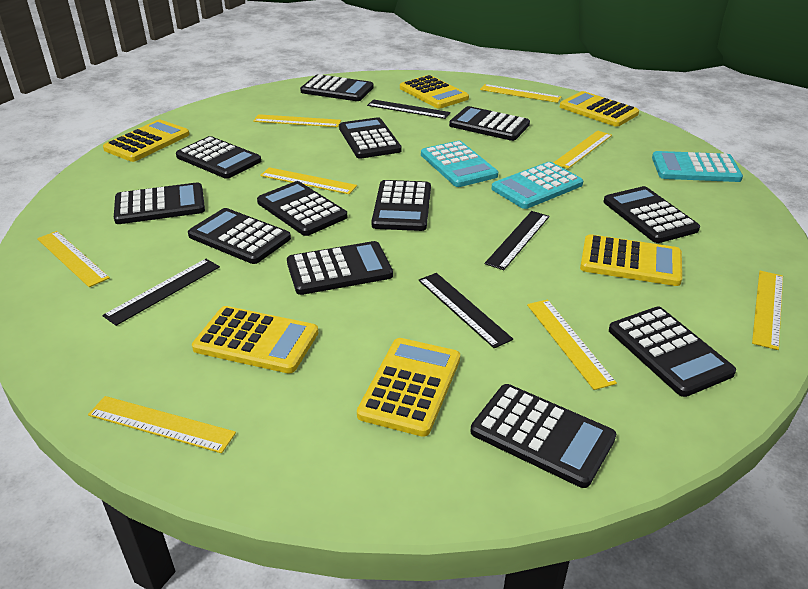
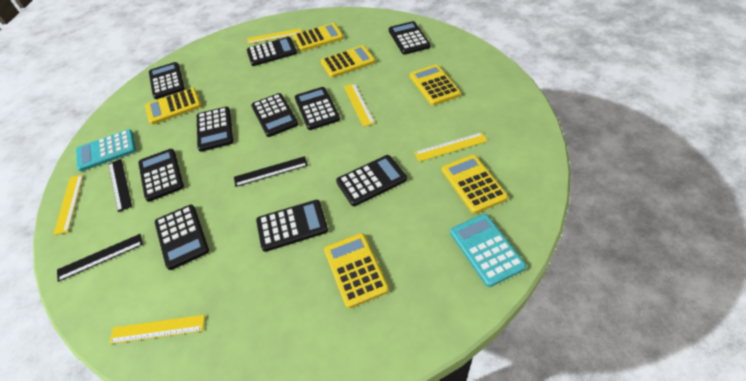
black calculator: [114,182,205,224] [176,136,261,179] [188,208,291,264] [257,181,347,236] [287,241,393,295] [300,74,374,101] [339,117,402,159] [372,180,431,231] [449,106,530,141] [470,384,616,488] [603,186,700,243] [609,307,736,397] = 12 -> [138,149,184,202] [149,62,185,99] [155,204,209,270] [197,107,233,152] [247,37,297,66] [251,93,298,137] [256,200,328,252] [295,87,340,130] [336,155,407,206] [389,21,430,55] = 10
black ruler: [102,259,220,326] [367,99,451,119] [419,273,513,349] [485,211,550,270] = 4 -> [57,234,143,282] [108,159,132,212] [234,156,308,187] = 3
turquoise calculator: [421,141,498,187] [492,162,583,209] [652,151,743,182] = 3 -> [76,129,136,171] [450,214,526,287] = 2
yellow ruler: [37,231,110,287] [88,396,236,453] [253,114,341,127] [260,167,357,194] [480,84,561,103] [527,299,617,390] [553,131,612,169] [752,271,783,350] = 8 -> [53,175,83,235] [109,315,205,344] [247,28,302,44] [344,83,375,127] [414,132,488,162] = 5

